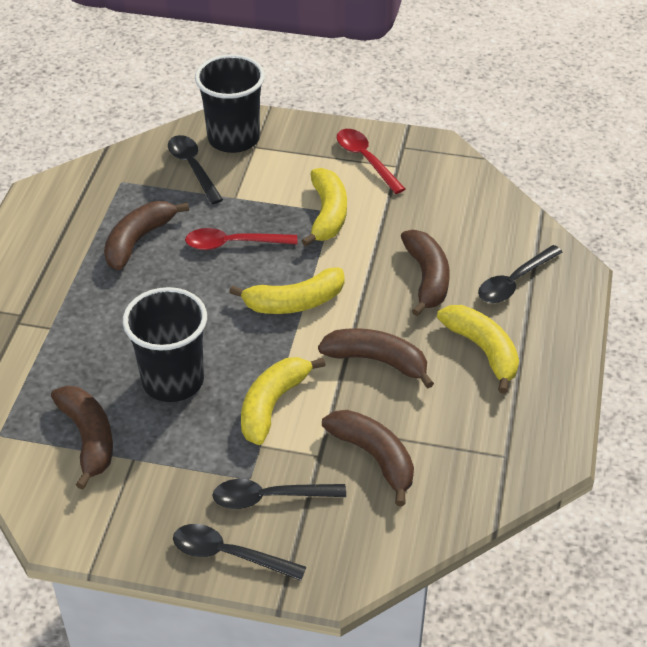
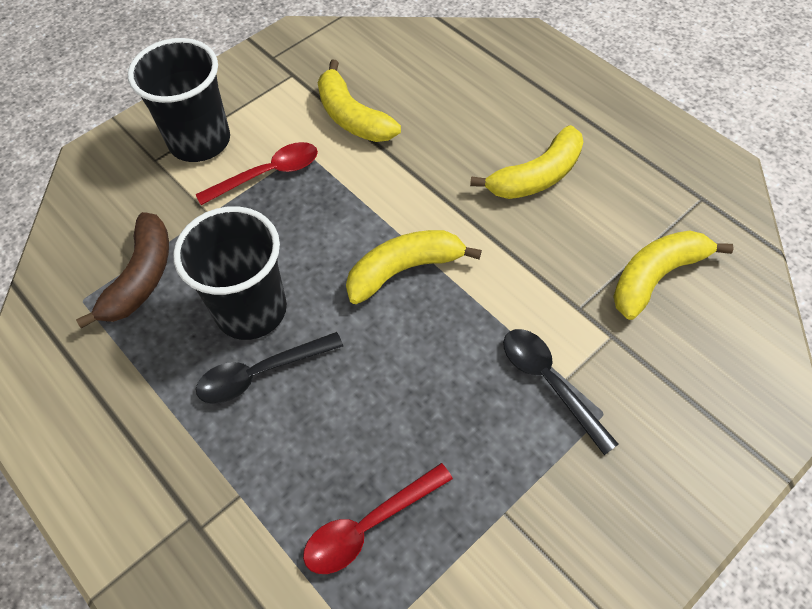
black spoon: [168,135,223,204] [173,524,306,581] [212,479,346,509] [478,245,562,303] = 4 -> [196,332,343,404] [503,329,619,455] = 2
brown banana: [51,386,113,489] [104,201,189,270] [318,328,434,389] [322,410,414,506] [401,230,450,316] = 5 -> [76,212,169,328] = 1

